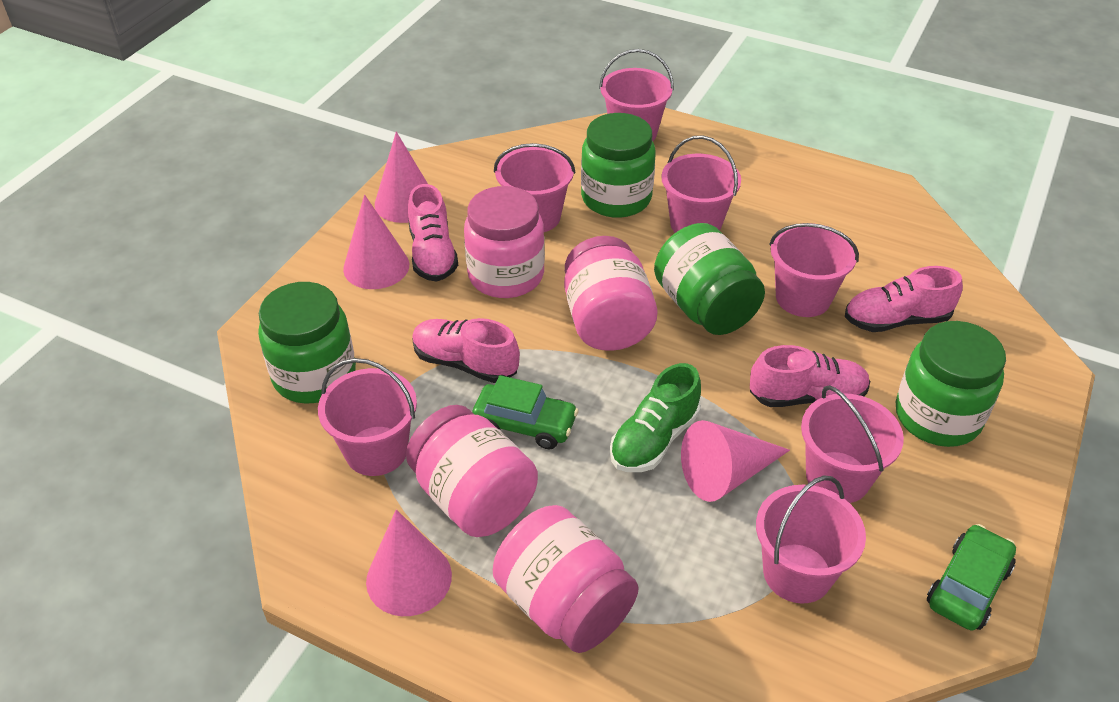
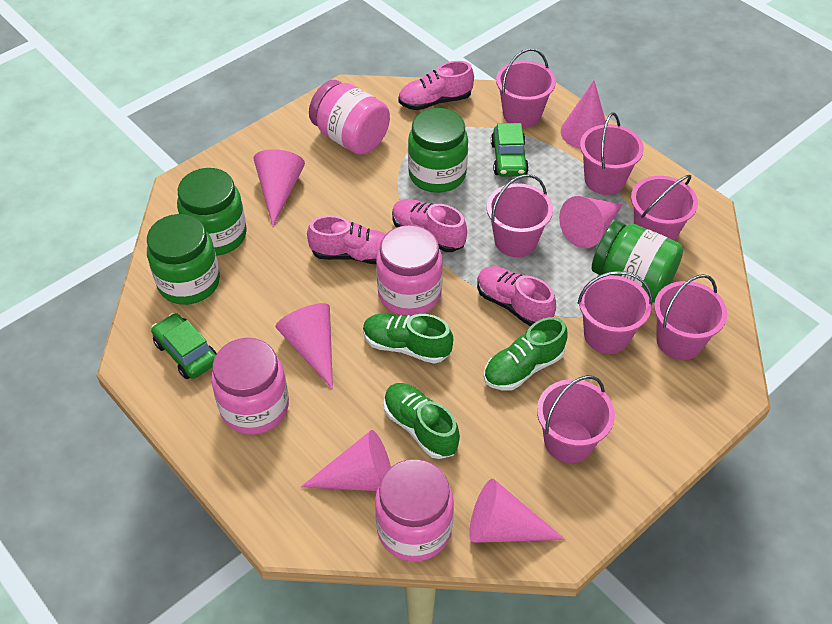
green shoe: [610,363,701,472] = 1 -> [363,313,453,364] [384,383,460,459] [484,317,568,391] = 3
pink cone: [343,195,409,289] [366,510,452,616] [375,132,428,223] [681,420,790,502] = 4 -> [253,149,305,226] [276,303,333,389] [301,430,391,491] [469,479,565,543] [559,196,623,248] [561,81,606,149] = 6

